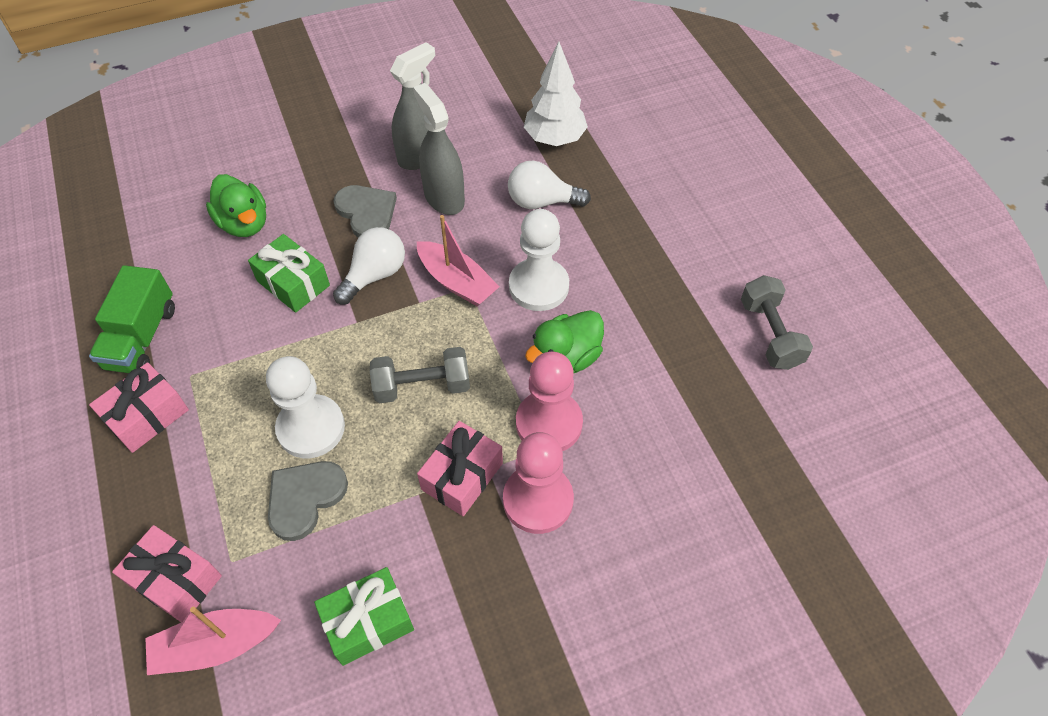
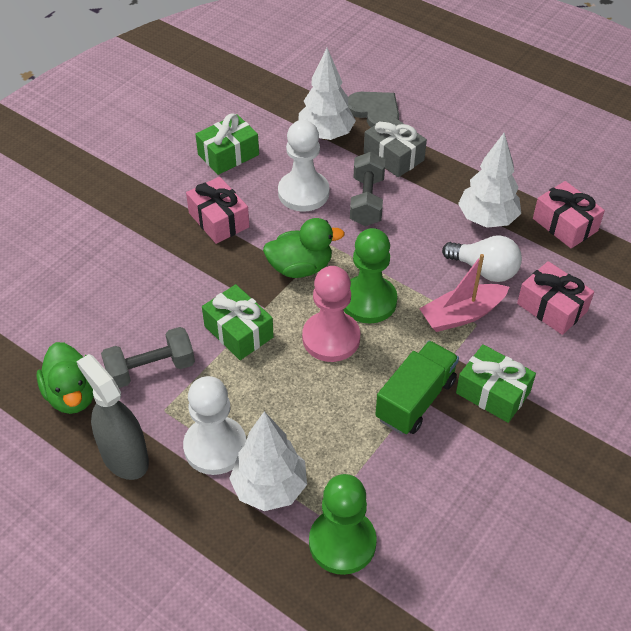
green gift: [248,234,330,313] [314,567,414,666] = 2 -> [195,113,259,175] [202,284,274,360] [456,344,536,423] = 3
green pawn: none = 0 -> [309,474,377,575] [343,228,397,324] = 2
grey gift: none = 0 -> [364,115,427,177] = 1
grey heart: [268,461,348,541] [333,185,397,237] = 2 -> [348,92,399,127] = 1
grey spray bottle: [390,42,435,170] [413,83,465,215] = 2 -> [76,354,149,480] = 1
pink boat: [145,607,281,675] [417,215,500,306] = 2 -> [419,254,509,332] = 1
pink pawn: [503,432,574,534] [516,352,583,451] = 2 -> [302,266,360,362] = 1
white light bulb: [333,227,405,305] [508,161,591,209] = 2 -> [442,235,522,282] = 1
white tree: [524,42,588,146] = 1 -> [229,411,307,511] [298,48,356,140] [458,133,521,228] = 3

